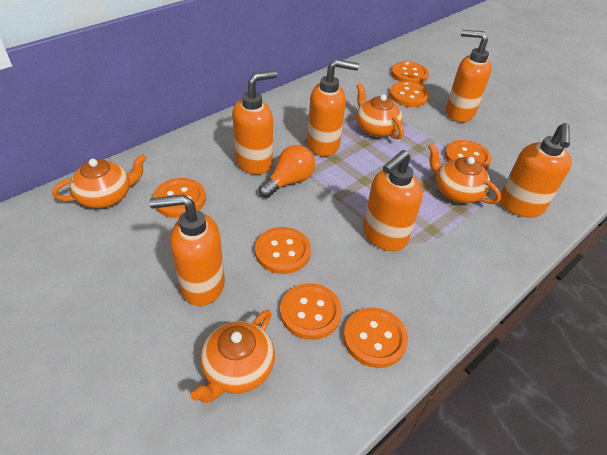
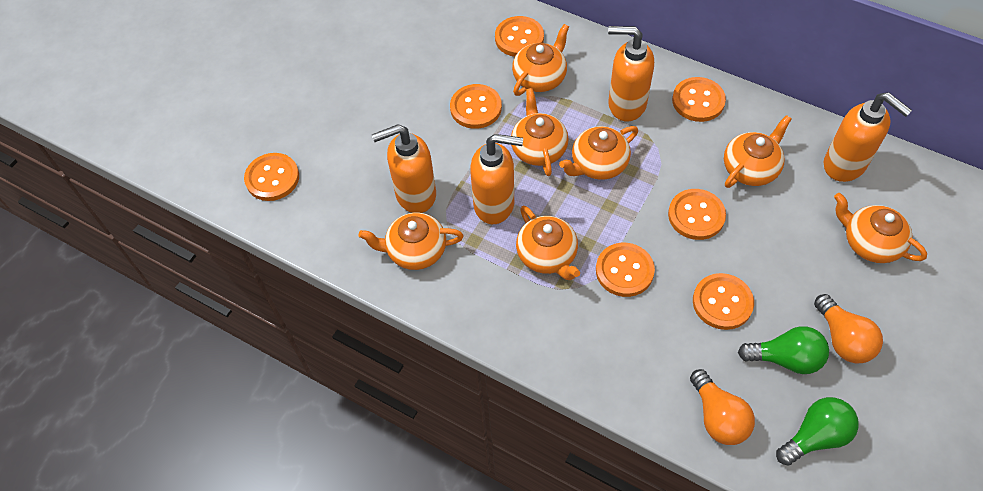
green light bulb: none = 0 -> [738,326,829,374] [776,397,859,466] = 2
orange light bulb: [259,145,315,198] = 1 -> [690,369,755,445] [814,294,883,363] = 2
orange soap dispenser: [150,194,225,306] [232,70,277,175] [307,59,359,157] [363,150,423,251] [446,30,492,122] [500,123,572,218] = 6 -> [372,124,436,213] [470,134,523,224] [608,26,654,121] [824,92,912,182] = 4
orange teapot: [52,154,147,208] [190,310,275,403] [356,83,404,139] [428,144,501,204] = 4 -> [359,212,464,270] [511,88,569,176] [512,24,569,96] [516,206,580,280] [559,126,638,180] [724,115,791,188] [834,193,927,263] = 7

